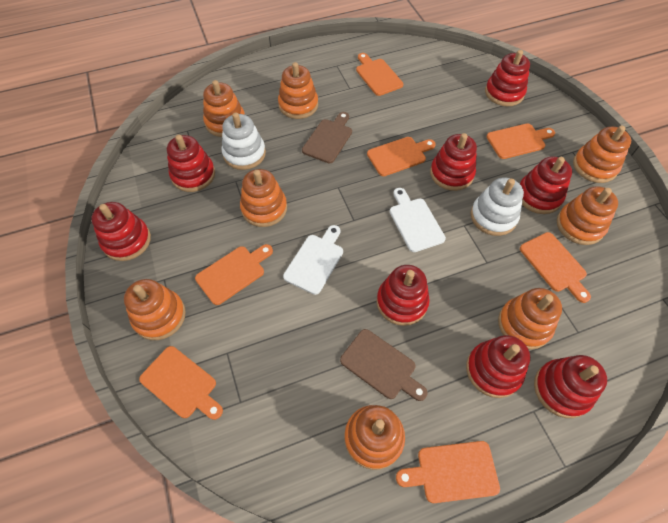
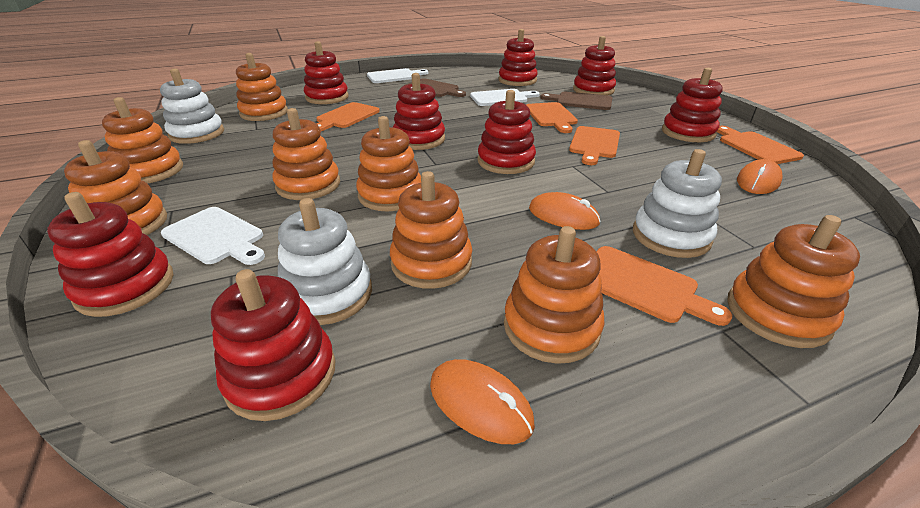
orange cutting board: [139,346,223,420] [195,244,273,305] [356,53,403,96] [367,137,436,176] [396,441,500,503] [487,124,555,159] [520,232,591,303] = 7 -> [316,102,380,131] [526,102,578,133] [569,126,620,165] [596,246,732,326] [717,126,804,164] = 5
orange mouse: none = 0 -> [430,359,535,444] [529,192,601,230] [737,159,783,194] = 3
white cutting board: [283,225,343,295] [390,188,446,252] = 2 -> [161,207,265,265] [367,68,428,83] [470,89,540,106] = 3
white stacking toy: [222,112,266,170] [471,177,524,236] = 2 -> [160,68,224,144] [278,198,372,325] [633,149,722,258] = 3

